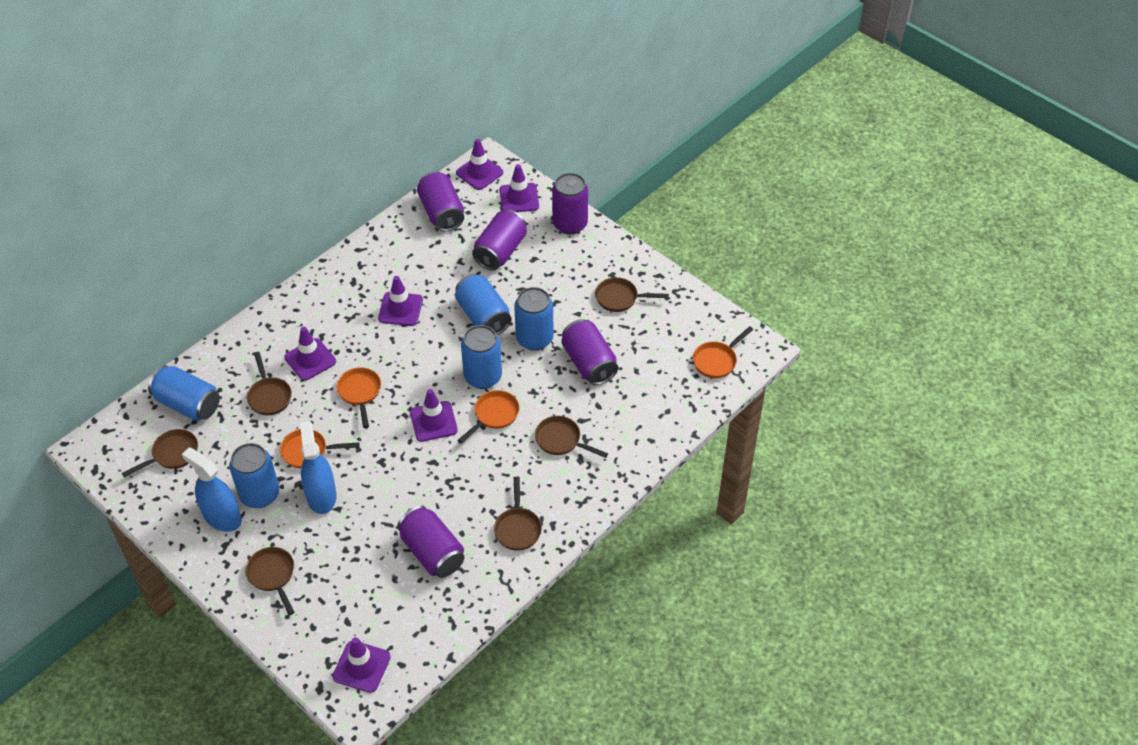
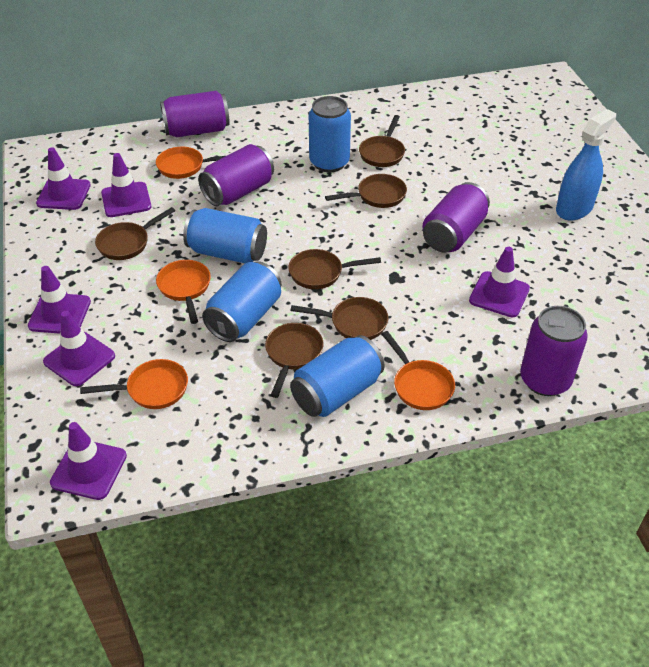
blue can: [148,365,220,421] [229,443,279,508] [455,274,511,335] [461,325,502,389] [514,287,554,351] = 5 -> [183,208,267,263] [202,261,281,342] [290,335,385,417] [309,96,351,172] = 4
blue spray bottle: [182,448,242,532] [300,421,337,514] = 2 -> [556,109,616,220] = 1
purple can: [397,505,464,578] [417,171,464,231] [472,210,527,270] [552,173,588,235] [561,319,618,385] = 5 -> [160,91,230,137] [198,144,274,206] [422,182,490,252] [520,306,588,396] = 4

